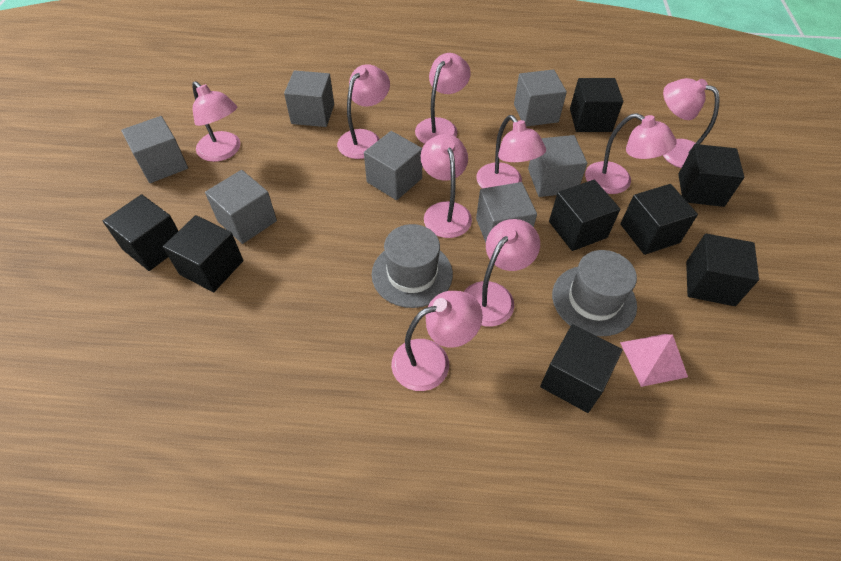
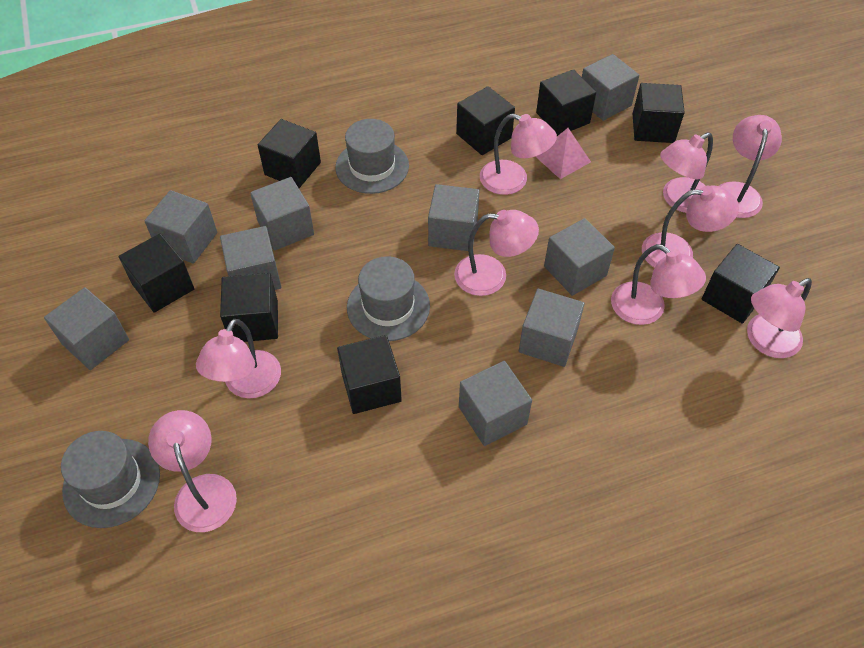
grey cube: [121,116,188,183] [205,170,277,244] [284,70,334,127] [364,131,422,200] [476,182,537,243] [514,69,567,127] [528,135,587,197] = 7 -> [44,287,129,370] [144,190,217,264] [220,226,281,290] [250,177,314,251] [428,184,480,251] [459,361,532,446] [519,289,585,367] [544,218,615,296] [582,54,640,121] = 9
grey hat: [372,224,453,308] [552,250,637,336] = 2 -> [61,431,160,528] [335,119,409,194] [347,256,430,341] = 3

